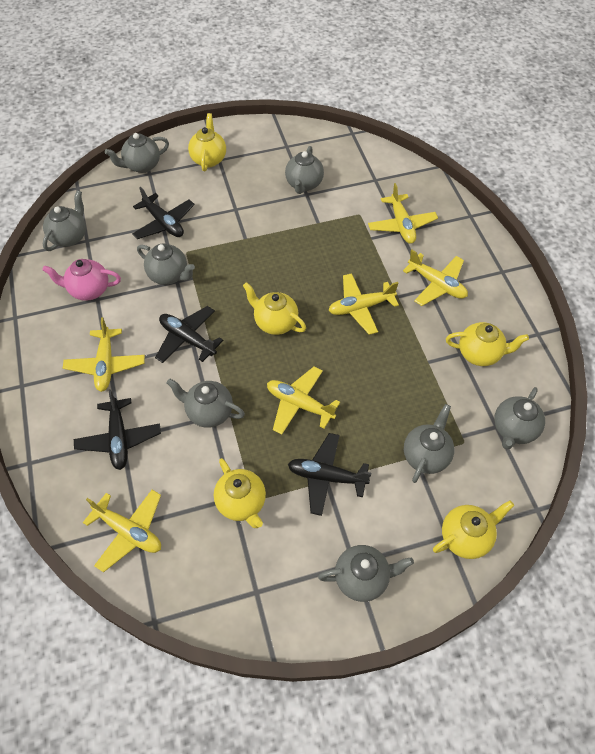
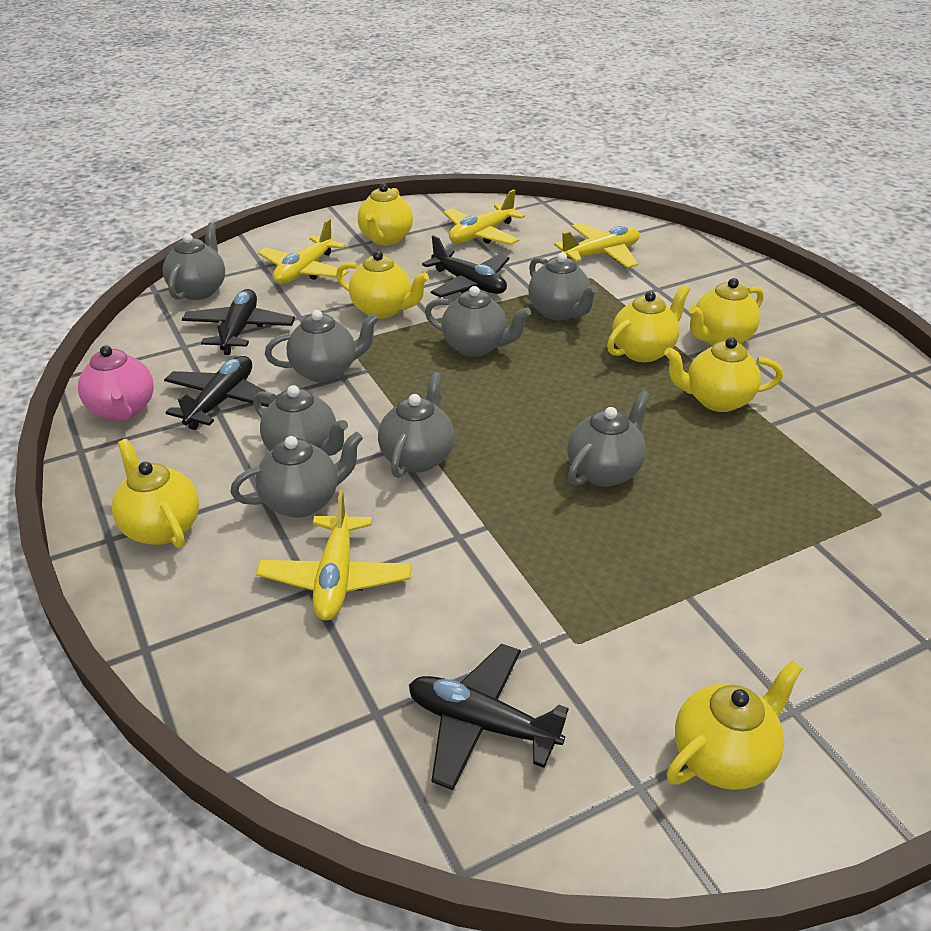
yellow plane: [63,317,145,392] [83,490,161,572] [267,366,340,434] [328,273,399,335] [368,183,438,244] [403,250,468,306] = 6 -> [256,490,412,620] [258,219,349,284] [443,189,525,245] [554,223,640,268] = 4
yellow teapot: [188,113,226,171] [214,458,266,528] [243,282,306,335] [433,501,514,559] [446,322,529,366] = 5 -> [112,439,199,548] [336,251,429,319] [358,183,413,245] [607,285,690,362] [664,337,783,412] [667,660,803,790] [689,278,764,345] = 7

